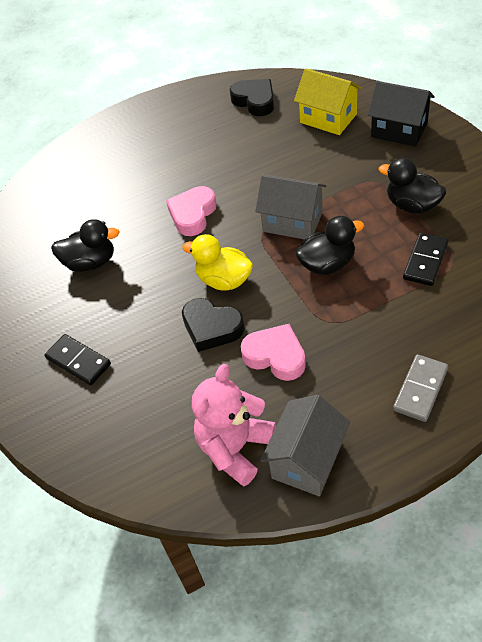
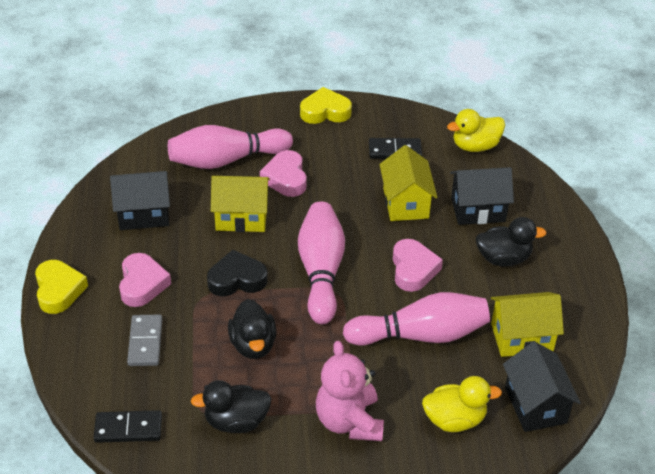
black heart: [182,298,245,352] [230,79,274,116] = 2 -> [207,250,267,296] = 1
black house: [368,81,435,147] = 1 -> [110,171,170,230] [450,167,514,225] [503,341,581,432] = 3
grey house: [255,174,326,240] [260,395,350,496] = 2 -> none = 0
pink bowling pin: none = 0 -> [168,125,293,169] [298,202,345,324] [343,292,490,346] = 3
pink heart: [166,186,217,236] [241,324,306,381] = 2 -> [119,253,171,307] [260,150,307,197] [393,239,443,292] = 3
yellow duck: [182,234,253,291] = 1 -> [422,376,502,432] [447,109,505,152] = 2
yellow heart: none = 0 -> [35,260,88,314] [300,87,352,124] = 2
yellow house: [294,68,362,135] = 1 -> [211,176,270,232] [379,145,437,221] [491,292,564,357] = 3

